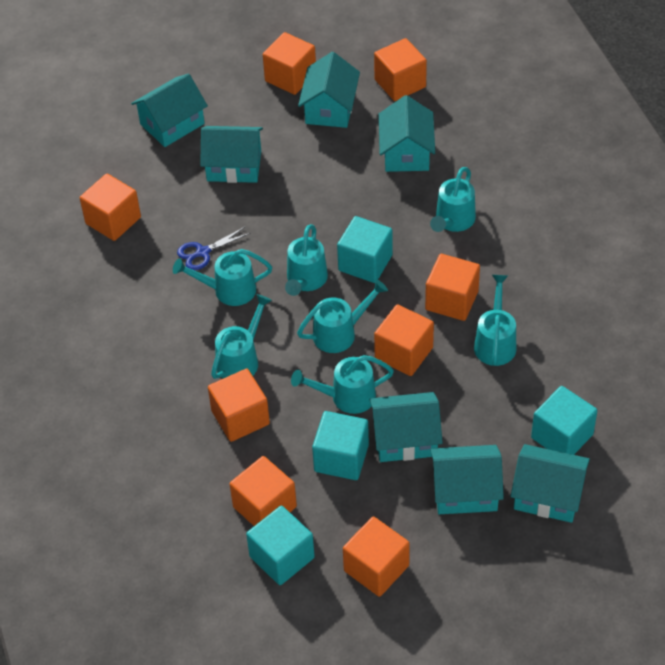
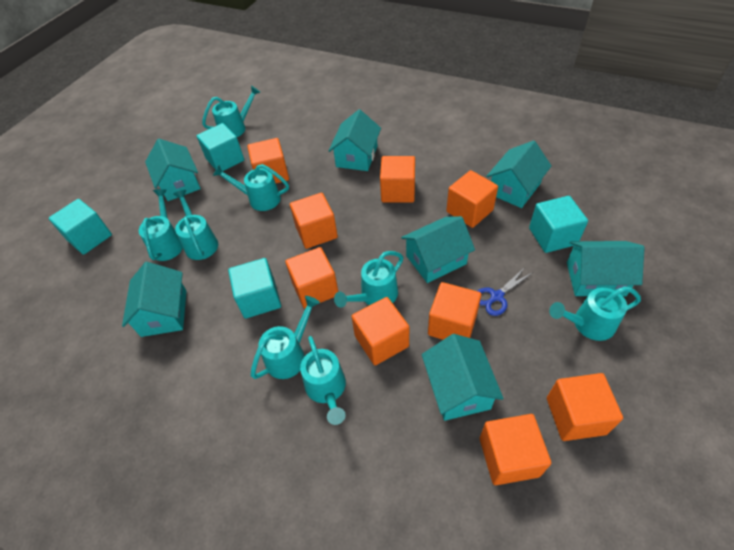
orange cube: [80,174,141,241] [208,369,270,442] [230,456,297,526] [263,32,316,95] [343,516,410,597] [374,38,427,101] [374,304,434,376] [425,254,480,321] = 8 -> [247,138,289,183] [285,247,338,309] [290,193,338,249] [351,297,409,365] [380,156,415,203] [428,282,481,340] [446,170,498,228] [480,414,551,485] [547,373,623,441] = 9
turquoise watering can: [173,249,272,306] [211,294,272,379] [285,224,328,296] [291,355,394,414] [297,279,388,353] [430,167,476,232] [474,275,516,366] = 7 -> [139,189,183,261] [173,190,218,260] [202,86,260,137] [213,164,289,211] [251,296,320,379] [300,336,346,425] [334,251,404,308] [549,286,641,341] = 8

